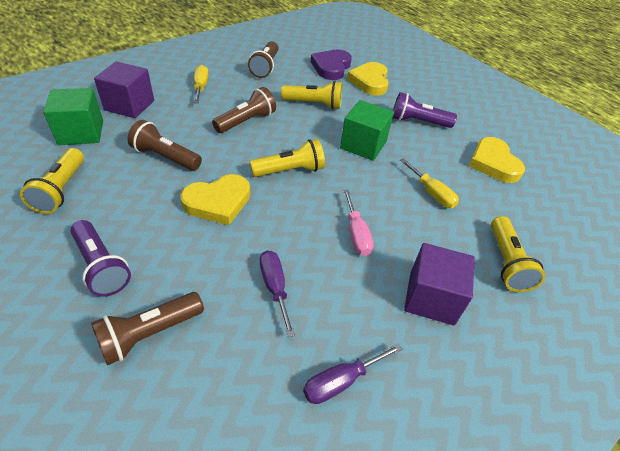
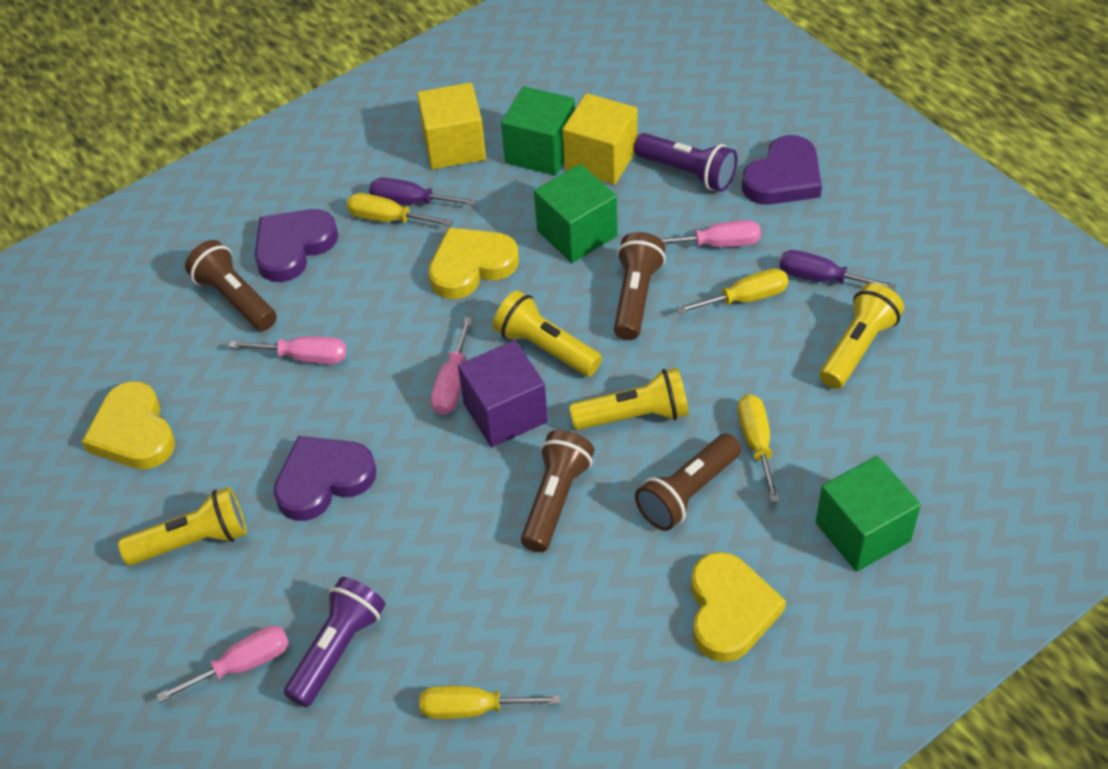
green cube: [43,88,103,145] [340,100,394,161] = 2 -> [501,86,575,175] [534,164,617,263] [816,456,921,571] = 3
pink screwdriver: [343,190,374,256] = 1 -> [156,626,289,703] [229,336,347,364] [431,317,473,415] [661,220,761,247] = 4
purple cube: [94,61,154,118] [404,243,475,325] = 2 -> [458,340,548,447] = 1
purple heart: [311,50,352,80] = 1 -> [255,209,338,282] [273,436,377,521] [742,135,822,205] = 3
yellow cube: none = 0 -> [417,83,486,169] [562,93,638,185] = 2
yellow screwdriver: [194,65,209,103] [400,158,459,208] = 2 -> [346,193,453,227] [419,686,561,719] [676,268,789,314] [738,394,780,502] = 4

